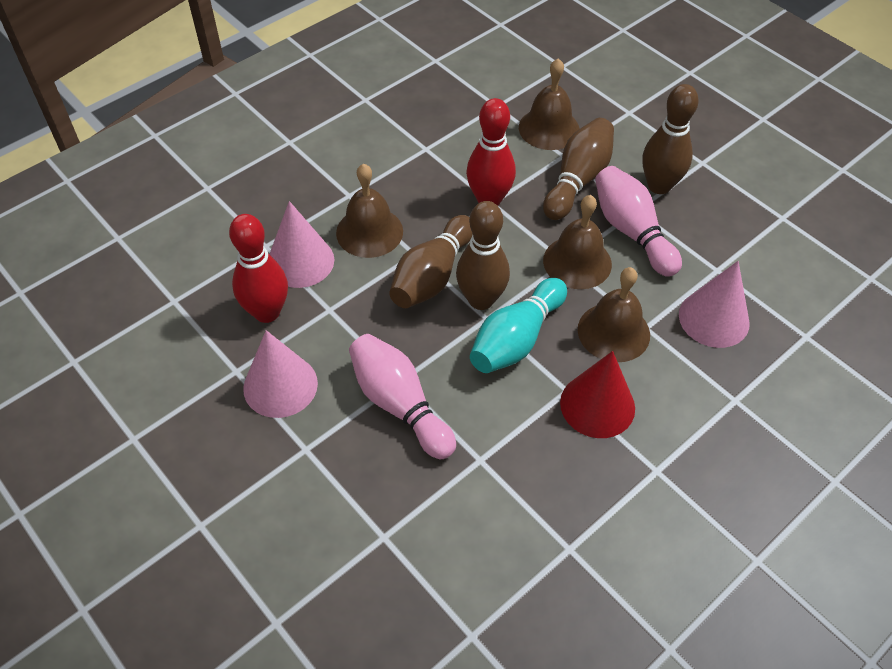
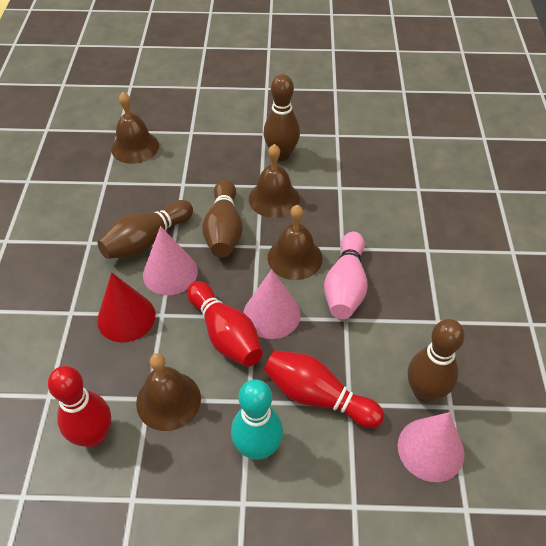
pink bowling pin: [349,334,456,459] [595,166,682,277] = 2 -> [324,232,367,319] = 1
red bowling pin: [229,214,288,323] [466,98,516,206] = 2 -> [48,366,111,447] [187,281,263,367] [264,350,384,428] = 3

